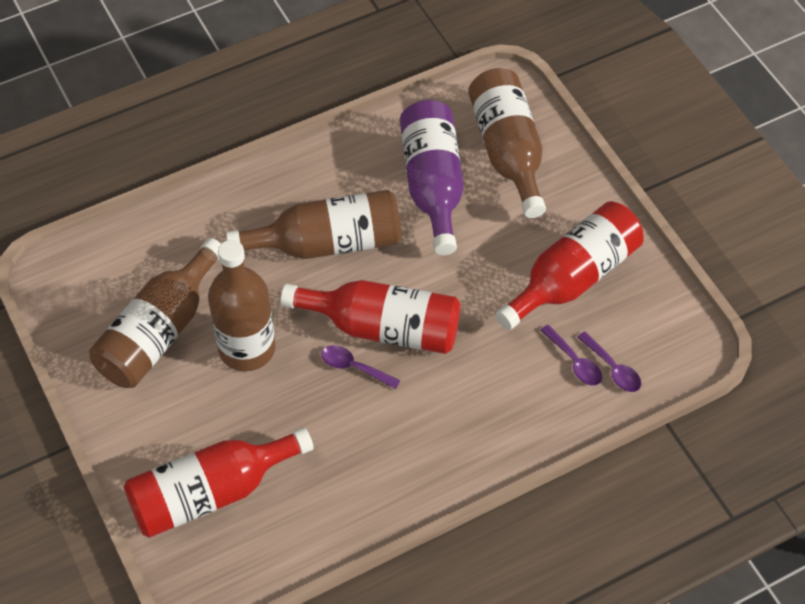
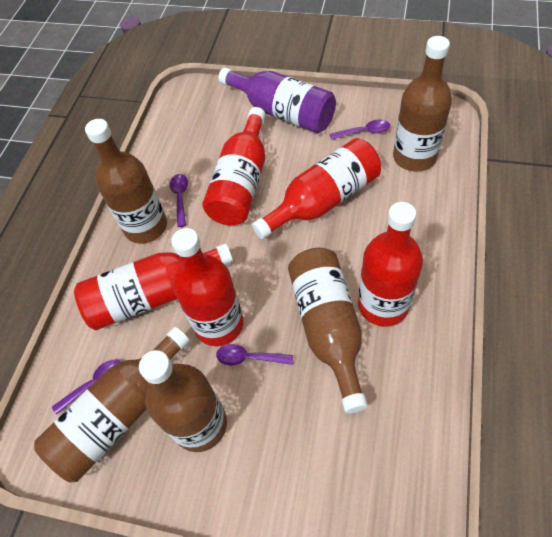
brown bottle: [89,238,221,388] [208,240,276,371] [226,190,401,259] [468,68,546,218] = 4 -> [34,327,190,482] [85,119,167,244] [139,350,227,452] [288,248,368,413] [393,36,452,172] = 5
purple spoon: [321,345,401,389] [540,325,603,386] [577,331,641,392] = 3 -> [52,360,120,415] [170,174,188,227] [216,344,293,365] [330,119,390,139] = 4
red bottle: [124,427,314,538] [280,280,460,354] [495,201,644,330] = 3 -> [74,243,233,330] [171,228,243,346] [202,107,266,225] [252,138,381,239] [358,202,423,327] = 5

